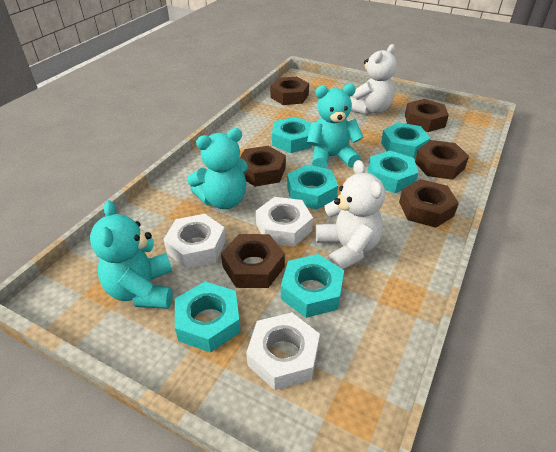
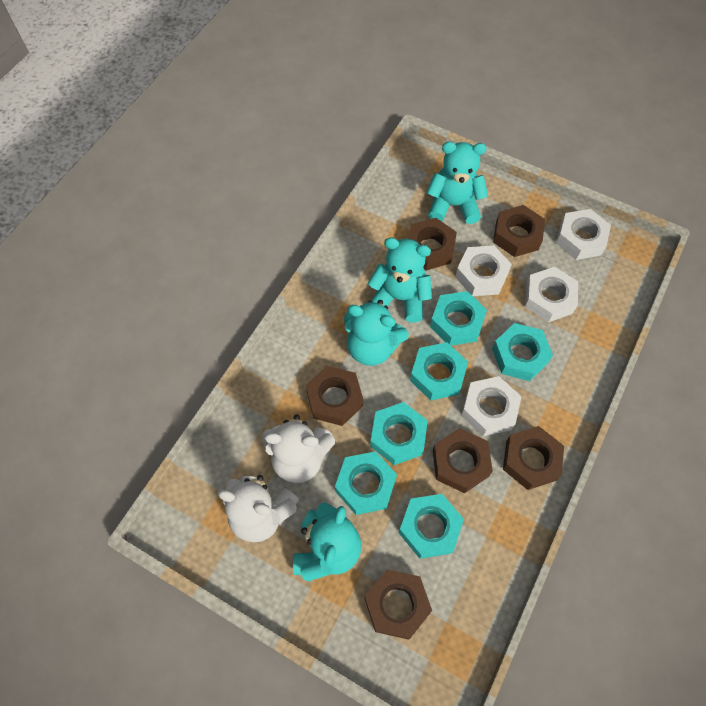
turquoise teddy bear: [90,200,173,309] [187,128,248,209] [307,84,363,168] = 3 -> [293,502,361,581] [344,300,409,366] [367,237,432,322] [427,142,488,224] = 4
white nut: [163,214,226,268] [246,312,320,390] [256,197,313,247] = 3 -> [455,246,512,296] [461,376,522,436] [525,267,578,322] [556,209,611,260] = 4

